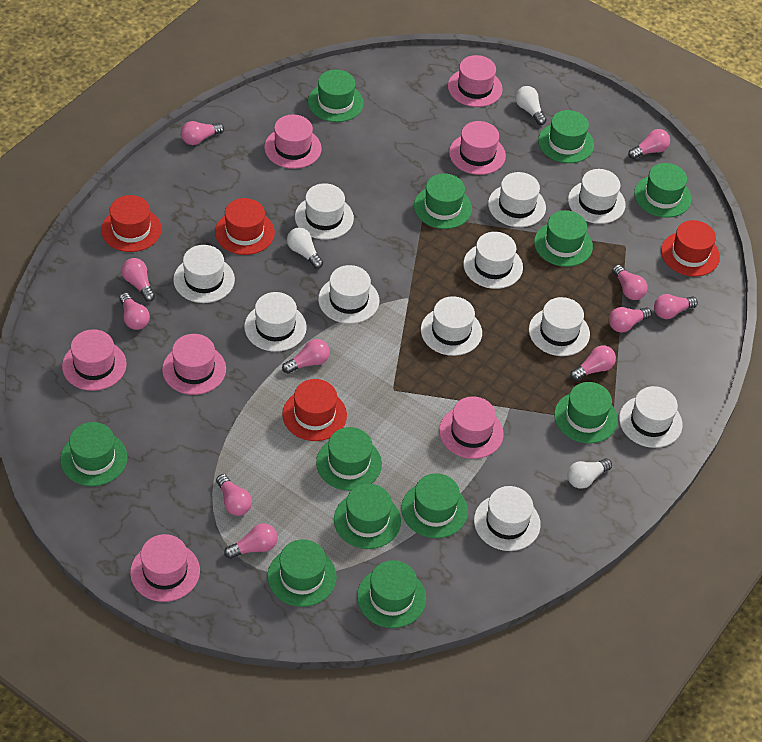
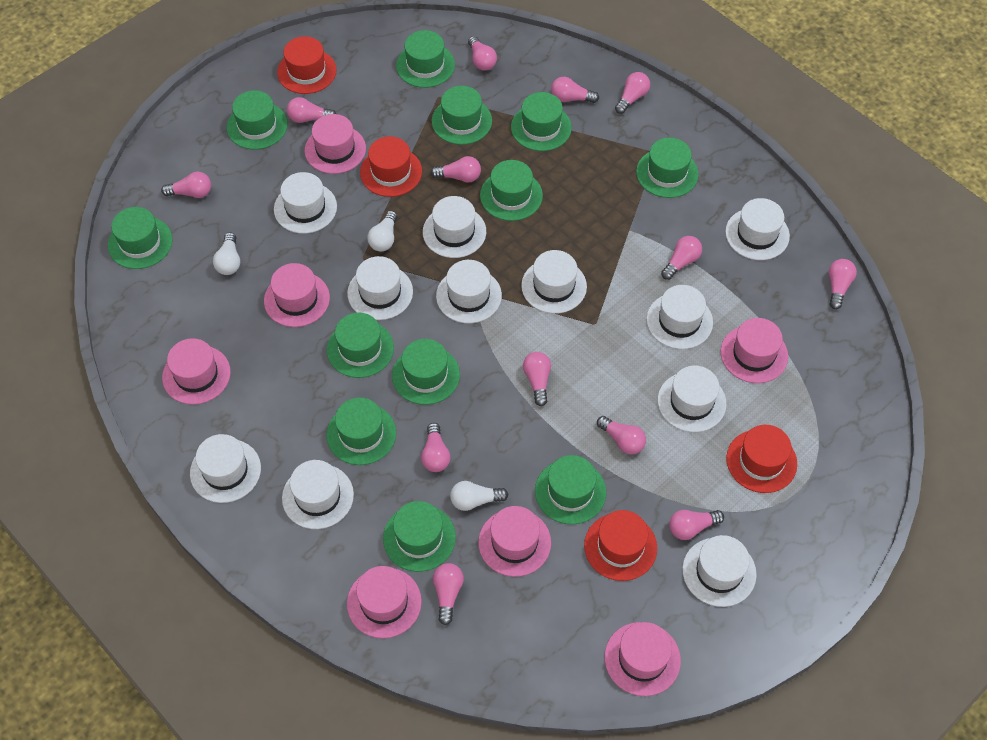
pink light bulb: [119,293,150,330] [121,258,155,302] [181,121,224,145] [216,474,252,516] [224,523,277,559] [282,339,330,374] [570,345,616,381] [609,307,652,332] [612,265,648,300] [628,129,670,159] [654,294,698,319] = 11 -> [161,172,211,198] [287,97,336,123] [421,423,450,472] [431,156,481,183] [433,563,464,625] [468,36,497,71] [523,352,551,406] [551,77,599,103] [597,416,646,455] [615,72,650,114] [661,236,702,280] [669,510,724,540] [829,259,857,309] = 13

